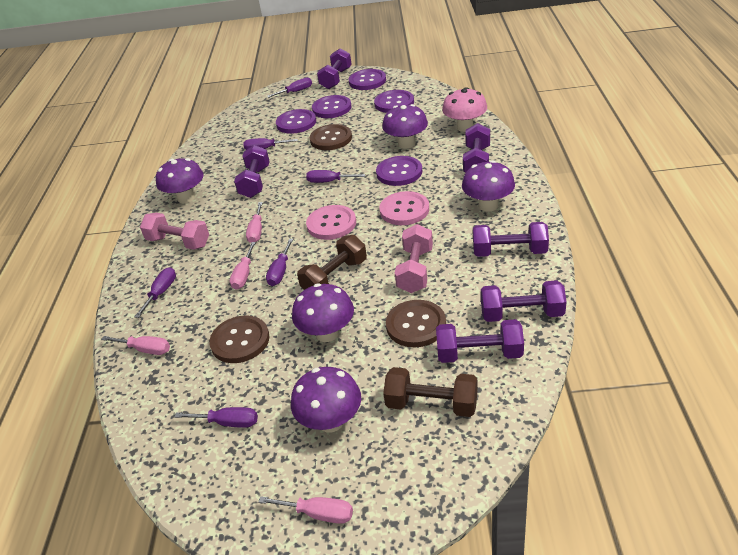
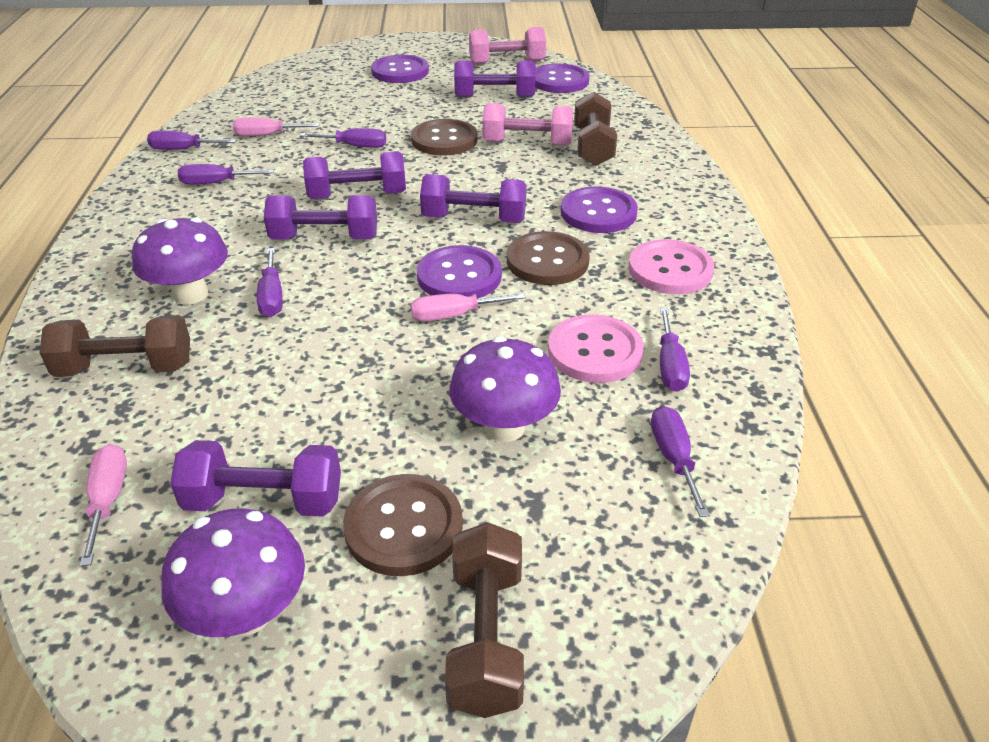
brown dumbbell: [297,235,367,290] [383,367,478,417] = 2 -> [40,315,190,377] [445,522,524,718] [574,92,617,166] = 3
pink mushroom: [442,87,487,132] = 1 -> none = 0
pink screwdriver: [101,336,170,355] [230,242,256,290] [246,202,263,243] [258,496,353,524] = 4 -> [79,444,127,567] [233,117,319,136] [411,293,526,321] = 3
purple button: [276,109,316,134] [312,95,351,118] [349,69,386,90] [374,90,414,113] [376,156,422,186] = 5 -> [371,55,429,83] [417,245,502,299] [535,63,590,93] [561,187,638,233] = 4
purple dumbbell: [234,145,270,198] [317,48,352,89] [436,319,524,363] [463,123,490,172] [473,222,549,257] [481,280,567,322] = 6 -> [170,440,341,517] [264,195,377,240] [303,151,406,199] [420,174,527,223] [454,61,536,98] = 5
purple mushroom: [156,158,203,203] [291,367,361,432] [292,283,354,342] [382,104,428,149] [462,160,515,212] = 5 -> [132,217,228,305] [161,508,305,637] [449,337,561,442] = 3

